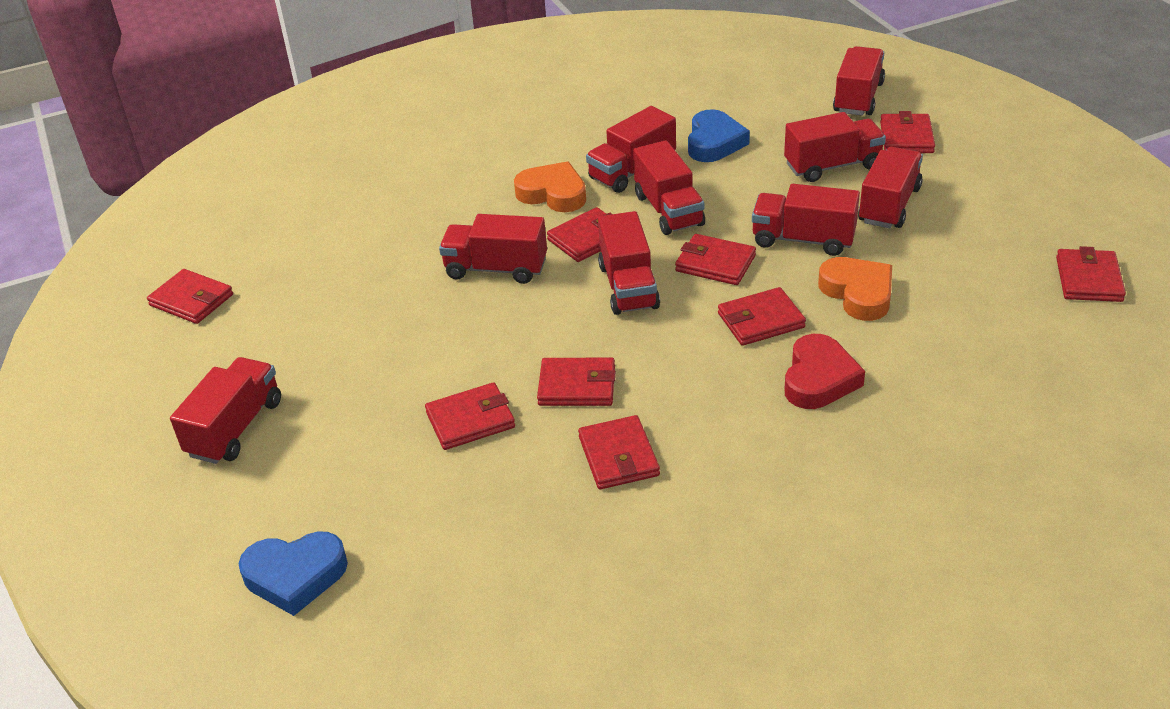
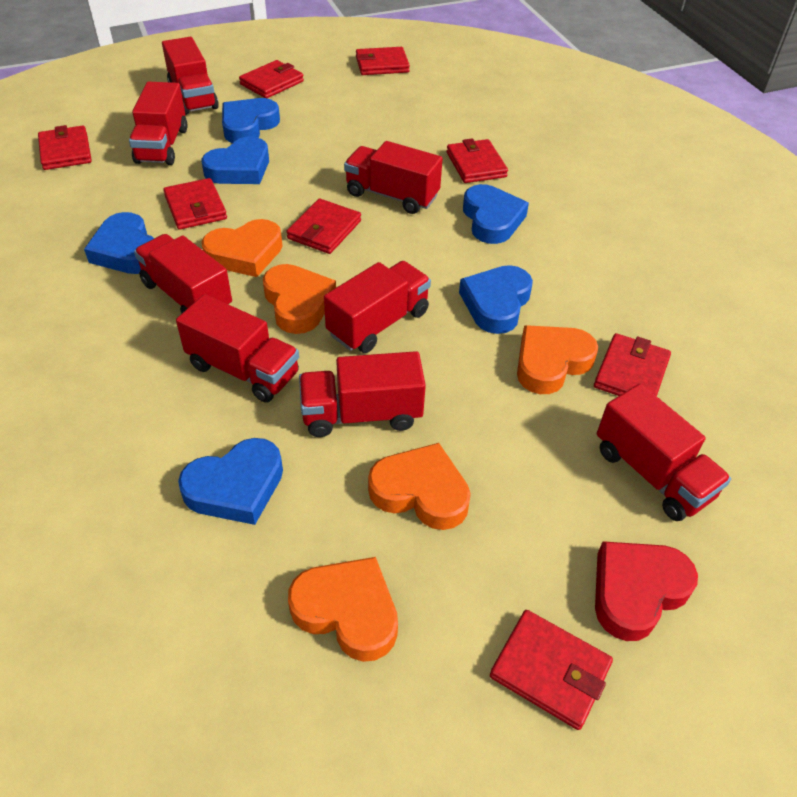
blue heart: [238,531,348,616] [688,109,750,162] = 2 -> [84,212,154,274] [178,438,283,525] [202,136,269,184] [222,98,280,143] [459,265,533,334] [463,184,529,244] = 6
orange heart: [514,161,586,212] [818,257,892,321] = 2 -> [201,219,282,277] [263,264,336,334] [288,557,398,662] [368,443,471,530] [517,325,598,394] = 5
red truck: [170,357,281,464] [439,214,547,284] [586,106,676,193] [598,211,660,315] [633,140,705,235] [752,184,860,256] [784,112,886,182] [833,46,885,116] [858,147,923,228] = 9 -> [129,81,187,165] [134,234,232,314] [162,37,219,115] [176,294,299,403] [299,351,426,437] [324,261,431,353] [344,141,443,214] [597,384,731,521] = 8
red wallet: [147,269,233,324] [425,382,515,450] [537,358,616,406] [547,207,612,262] [578,415,660,489] [675,234,756,285] [718,287,806,346] [880,111,935,153] [1056,246,1126,302] = 9 -> [38,125,92,170] [163,178,227,230] [239,60,304,98] [286,199,361,254] [356,47,410,75] [447,138,508,183] [490,610,613,730] [594,333,671,396] = 8

